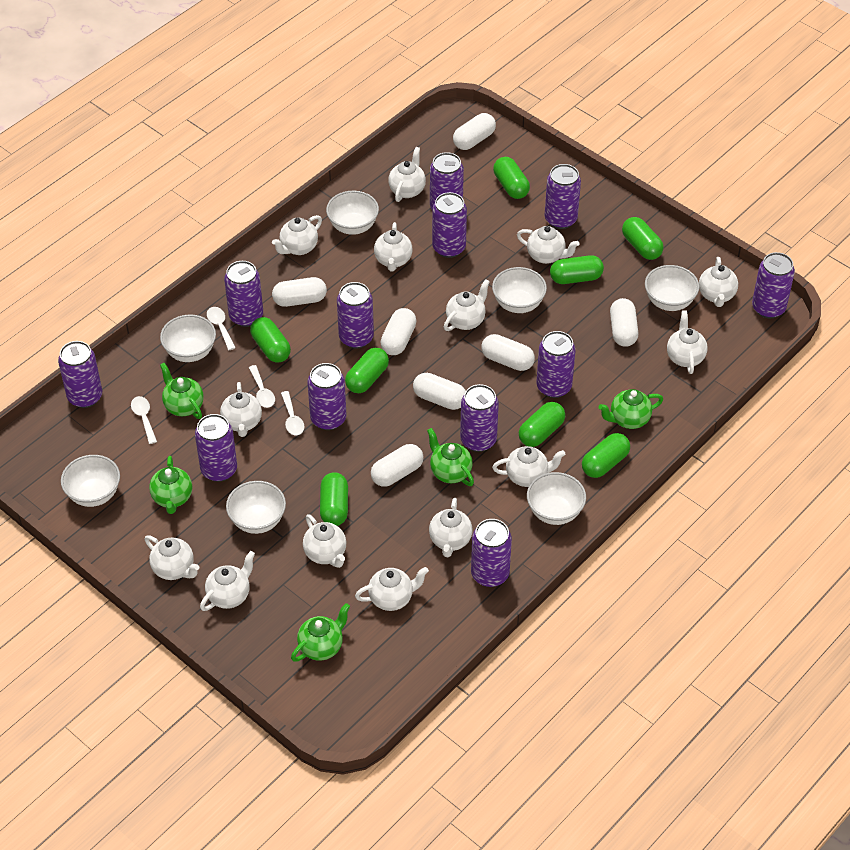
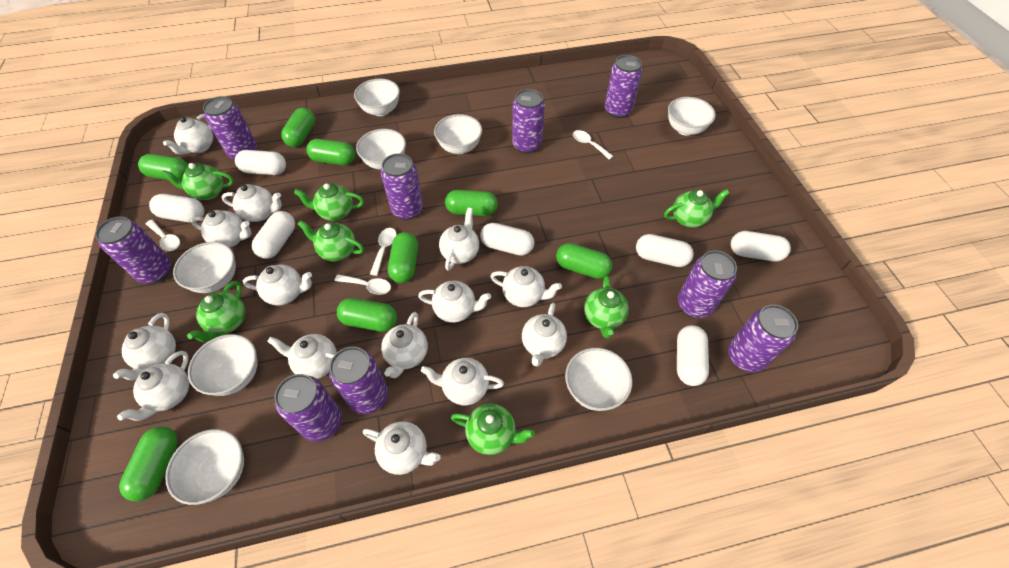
green teapot: [149,456,192,514] [160,363,204,419] [291,603,350,662] [427,428,474,486] [598,389,663,429] = 5 -> [161,163,234,200] [187,281,246,342] [294,183,364,221] [298,220,364,261] [451,403,535,455] [584,276,629,338] [664,189,729,228] = 7
purple can: [58,341,102,408] [195,414,237,482] [224,261,263,327] [307,363,346,430] [337,282,374,349] [430,152,464,209] [432,192,467,258] [460,384,499,452] [471,519,512,587] [536,331,576,398] [545,164,581,229] [752,252,795,318] = 12 -> [95,217,171,284] [203,96,257,160] [274,374,342,442] [329,347,388,415] [381,153,423,220] [512,89,545,154] [605,55,642,118] [678,250,737,318] [728,305,798,372] = 9
white bowl: [61,455,120,507] [160,315,216,362] [226,481,286,534] [326,191,379,235] [492,267,547,313] [527,472,586,525] [645,265,699,311] = 7 -> [165,429,244,505] [173,242,236,293] [188,334,258,396] [354,79,400,116] [356,129,406,170] [434,114,482,154] [565,348,633,411] [668,97,716,136] = 8

